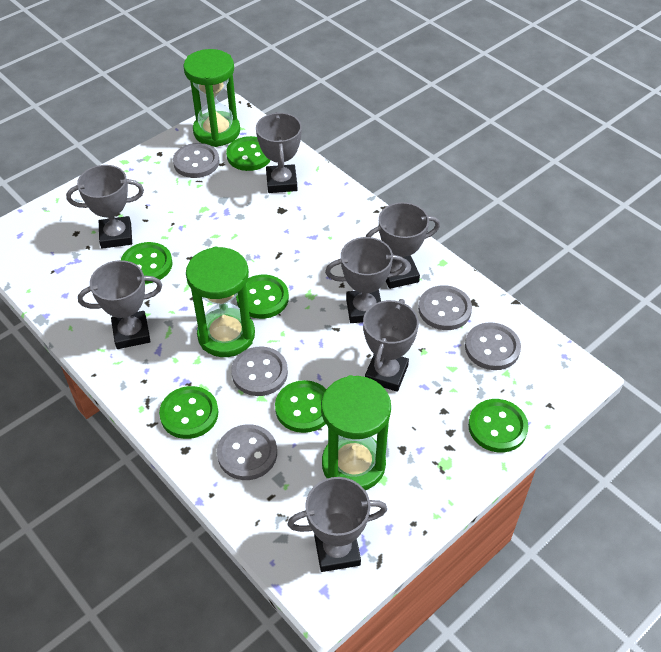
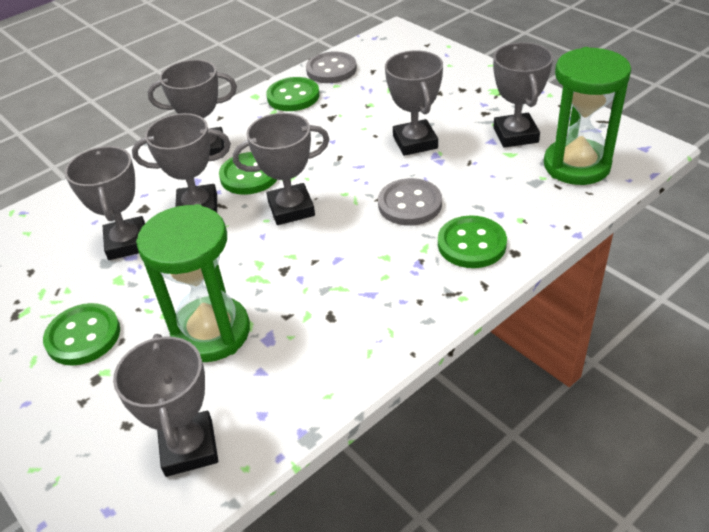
green button: [121,242,172,284] [159,386,218,439] [226,136,271,171] [236,275,289,319] [275,380,327,433] [468,399,528,453] = 6 -> [43,303,120,365] [219,152,277,195] [266,77,320,111] [438,215,507,268] = 4
green hourglass: [183,49,240,147] [186,247,255,357] [321,375,391,490] = 3 -> [136,204,250,362] [544,47,631,185] = 2
grey button: [173,143,219,178] [217,424,277,480] [231,346,288,396] [418,285,472,330] [465,322,521,370] = 5 -> [306,52,357,83] [378,178,442,226] = 2

